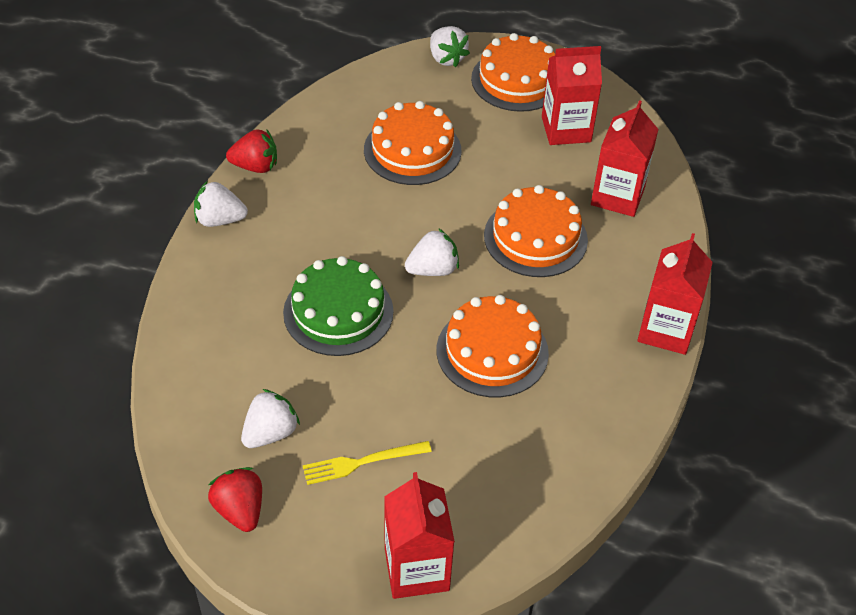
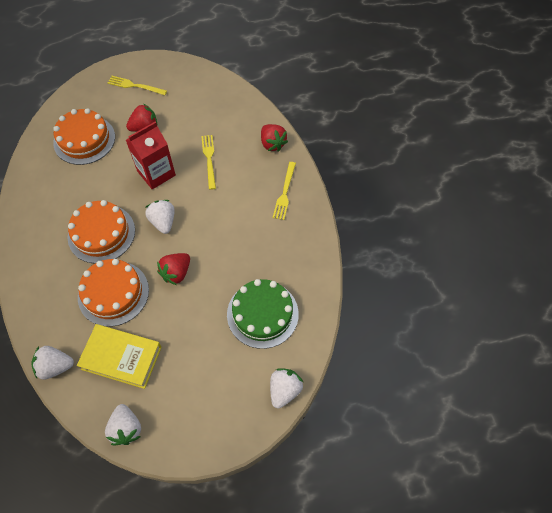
orange cake: [364,101,462,185] [437,295,549,398] [471,33,555,112] [484,185,588,277] = 4 -> [53,108,115,165] [68,200,135,264] [78,259,149,327] = 3
red carton: [384,472,455,599] [542,46,602,145] [591,100,659,217] [637,233,713,355] = 4 -> [126,122,176,189] = 1
red strawberry: [208,467,262,532] [226,129,277,173] = 2 -> [126,103,157,132] [157,253,190,285] [261,124,288,152] = 3
yellow book: none = 0 -> [77,324,161,389] = 1
yellow fork: [303,441,432,485] = 1 -> [108,76,167,95] [201,135,216,190] [273,162,296,220] = 3

